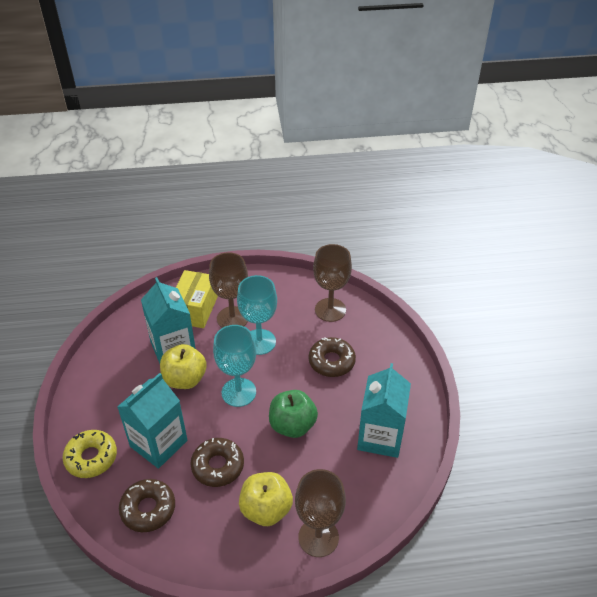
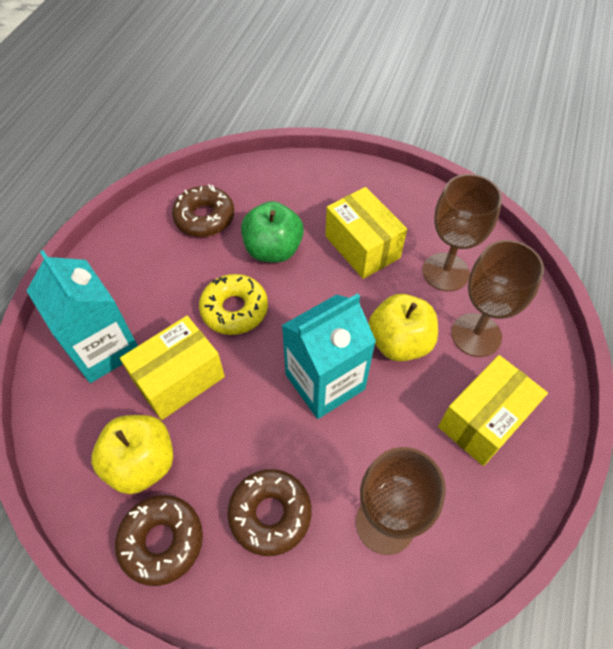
turquoise carton: [117,373,187,469] [141,277,196,364] [357,363,411,458] = 3 -> [27,250,138,383] [282,293,376,419] = 2
turquoise goblet: [213,325,256,407] [237,275,277,355] = 2 -> none = 0
yellow box: [176,270,218,328] = 1 -> [120,316,225,420] [325,187,407,279] [438,355,548,466] = 3

